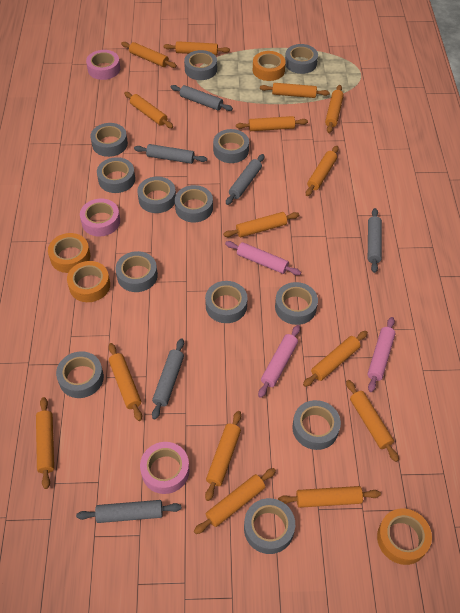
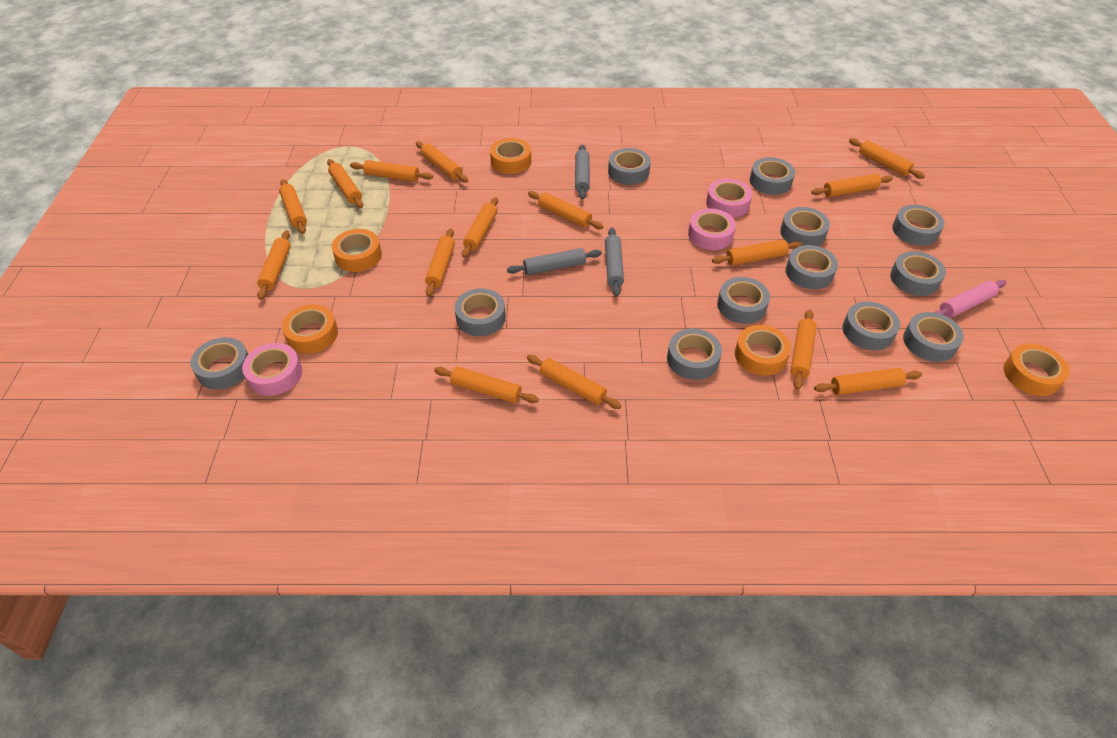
grey rolling pin: [76,500,182,523] [134,144,207,164] [152,338,184,420] [170,85,233,111] [226,154,264,205] [368,208,382,273] = 6 -> [507,248,602,275] [575,145,590,200] [605,228,624,296] = 3
grey tape: [56,351,104,398] [90,123,128,157] [97,157,135,193] [115,251,158,292] [137,176,176,213] [175,185,213,222] [184,50,217,80] [205,281,248,323] [213,129,249,163] [244,498,295,554] [275,282,318,325] [285,44,318,74] [292,400,341,450] = 13 -> [190,337,248,390] [454,288,506,336] [608,148,651,185] [667,329,722,380] [717,277,770,324] [750,157,795,195] [780,207,830,246] [786,245,838,289] [842,301,900,350] [890,251,946,296] [892,205,945,246] [903,312,964,362] = 12
orange tape: [48,233,90,273] [67,261,110,302] [253,51,286,81] [377,508,432,565] = 4 -> [282,304,338,354] [332,229,382,272] [490,138,531,174] [735,325,791,376] [1003,343,1070,396] = 5
pink rolling pin: [225,241,301,275] [258,325,300,398] [367,317,396,392] = 3 -> [934,280,1006,318] = 1

